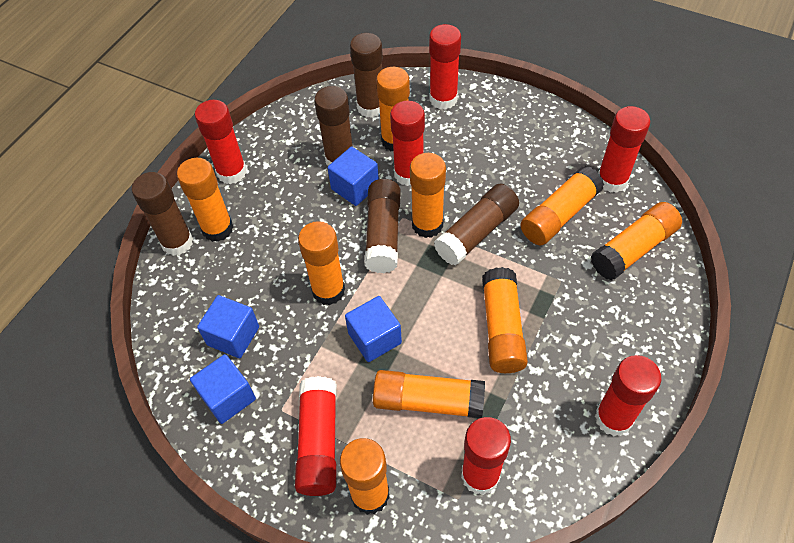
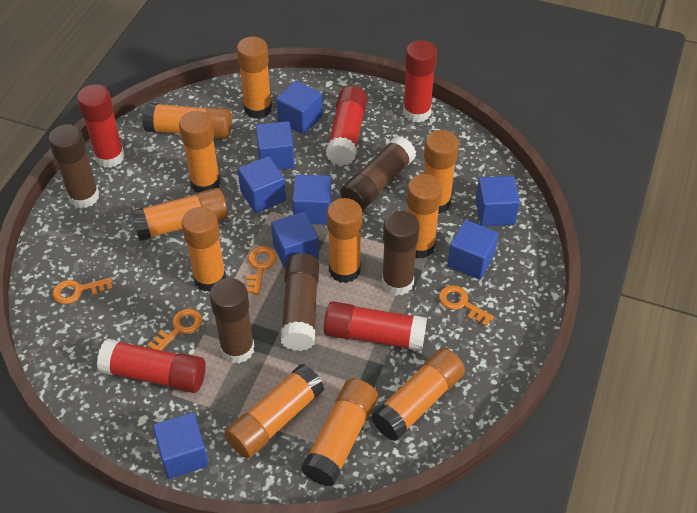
blue cube: [190,354,256,424] [197,295,259,358] [327,147,379,206] [345,296,402,362] = 4 -> [153,412,209,479] [238,156,286,213] [256,121,295,170] [271,212,319,269] [276,81,323,135] [292,175,331,225] [447,220,498,280] [475,176,520,226] = 8
orange glue stick: [177,158,233,242] [298,221,345,305] [340,438,390,515] [373,370,485,418] [376,67,410,151] [410,153,446,238] [482,267,528,373] [521,166,604,245] [591,202,682,280] = 9 -> [131,188,228,241] [142,103,232,139] [179,111,221,193] [182,207,226,292] [225,364,324,459] [237,37,272,119] [301,378,378,486] [327,198,362,283] [371,348,465,441] [407,174,442,259] [424,130,459,214] = 11
orange key: none = 0 -> [52,277,113,304] [148,309,202,350] [246,246,277,295] [439,285,494,327] = 4
red glue stick: [195,100,247,184] [295,376,337,496] [390,101,425,186] [429,24,461,110] [461,417,511,495] [595,355,661,436] [598,106,650,193] = 7 -> [77,84,125,168] [97,339,206,393] [324,301,427,351] [326,86,367,166] [403,40,437,123] = 5

